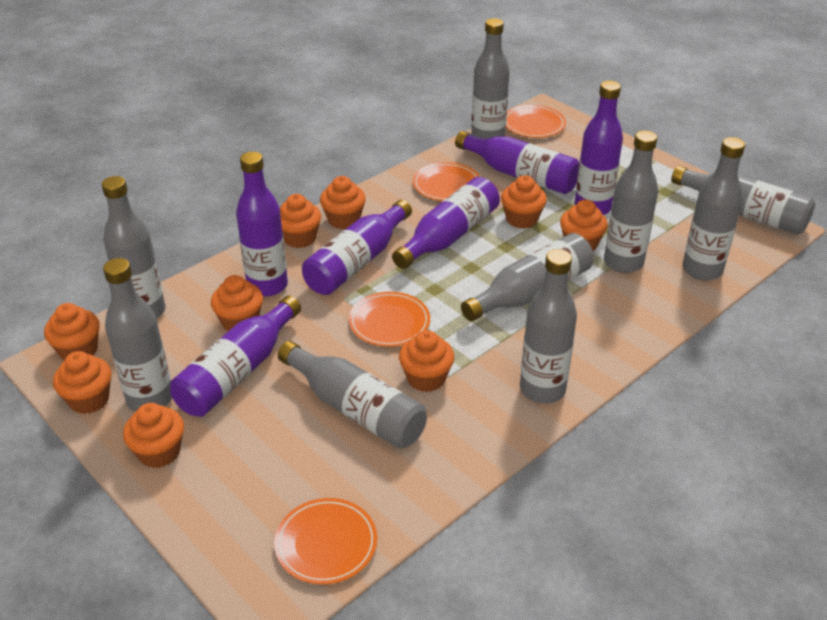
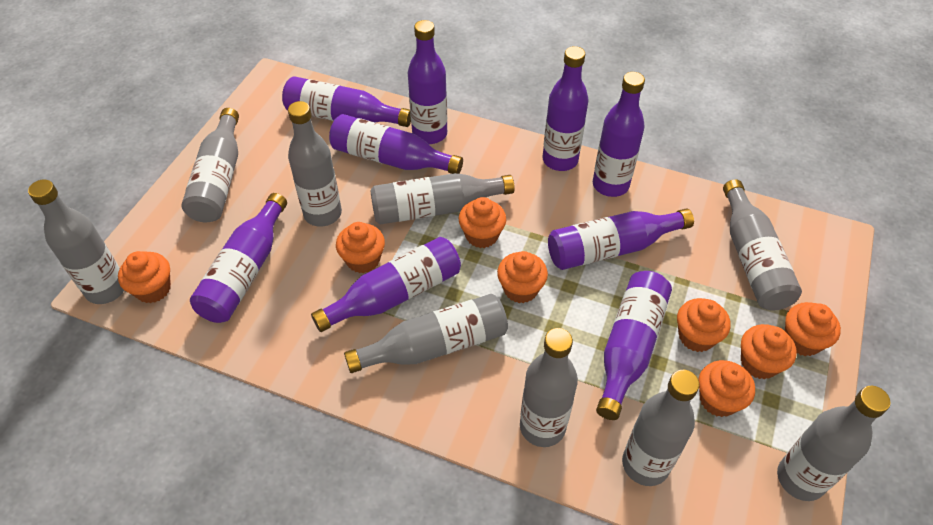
orange cupcake: [44,303,100,361] [53,351,112,414] [123,403,184,468] [211,275,263,331] [280,194,321,248] [320,176,366,229] [399,330,454,392] [501,175,547,229] [560,200,608,251] = 9 -> [118,251,171,303] [336,222,385,273] [459,197,506,248] [497,251,548,303] [677,298,730,352] [699,360,755,417] [741,324,797,379] [785,302,841,356] = 8
orange plate: [274,498,377,584] [349,292,430,347] [413,162,480,201] [506,105,566,138] = 4 -> none = 0
purple bottle: [170,296,301,417] [236,152,288,297] [302,200,412,295] [392,177,500,269] [455,131,579,194] [574,81,623,215] = 6 -> [190,193,287,323] [282,76,411,127] [311,237,461,332] [329,114,463,174] [408,20,447,144] [542,46,588,171] [548,209,694,270] [593,72,645,197] [596,271,672,420] = 9

